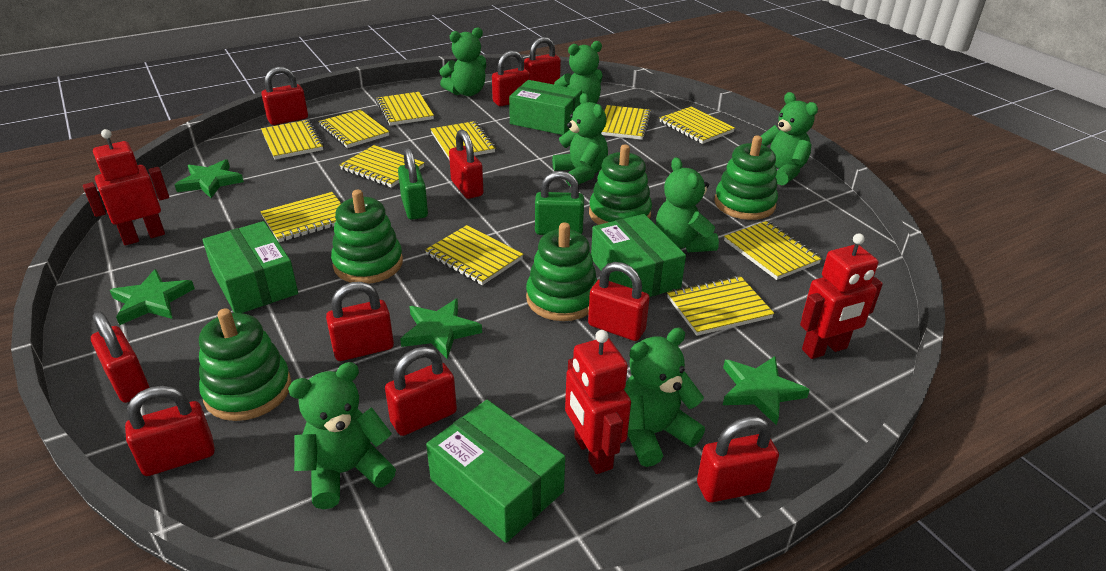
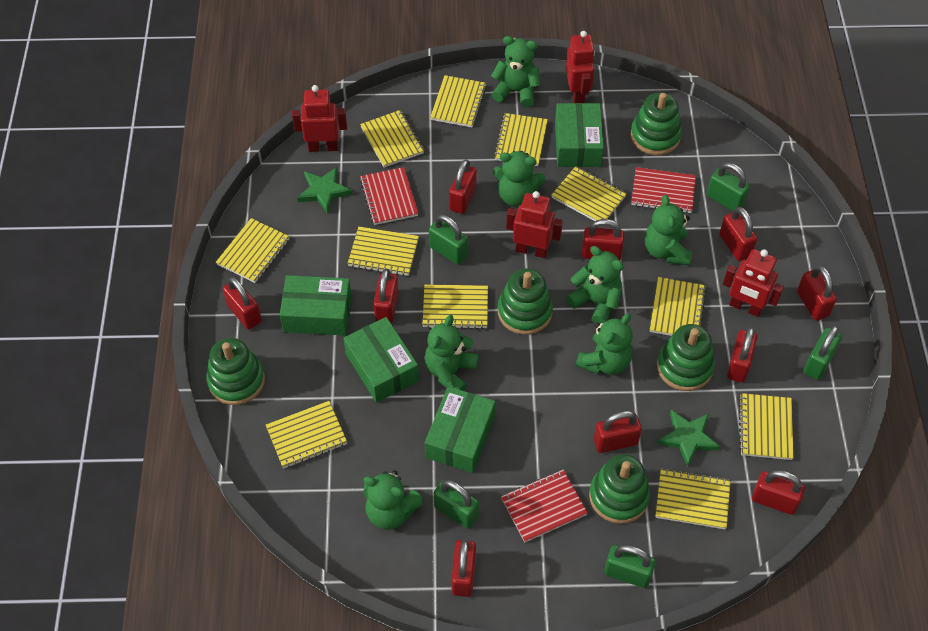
green padlock: [398,147,428,220] [535,171,584,235] = 2 -> [429,215,468,265] [434,479,479,529] [604,545,656,588] [707,163,750,211] [804,325,842,380] = 5
green star: [110,269,195,325] [175,159,244,198] [400,298,482,359] [723,356,810,426] = 4 -> [297,167,352,214] [657,410,720,467] = 2
red notebook: none = 0 -> [360,167,419,225] [501,469,588,542] [631,167,696,213] = 3
red robot: [83,129,169,245] [565,330,631,474] [800,233,883,359] = 3 -> [292,85,347,152] [506,191,563,258] [566,31,595,103] [723,249,784,317] = 4

